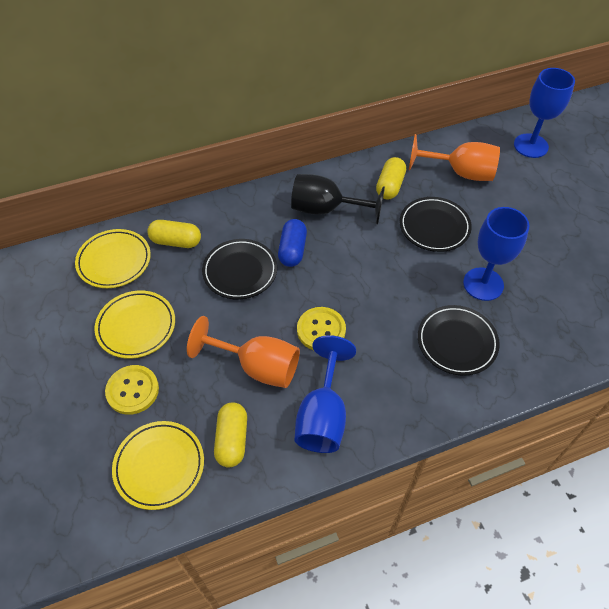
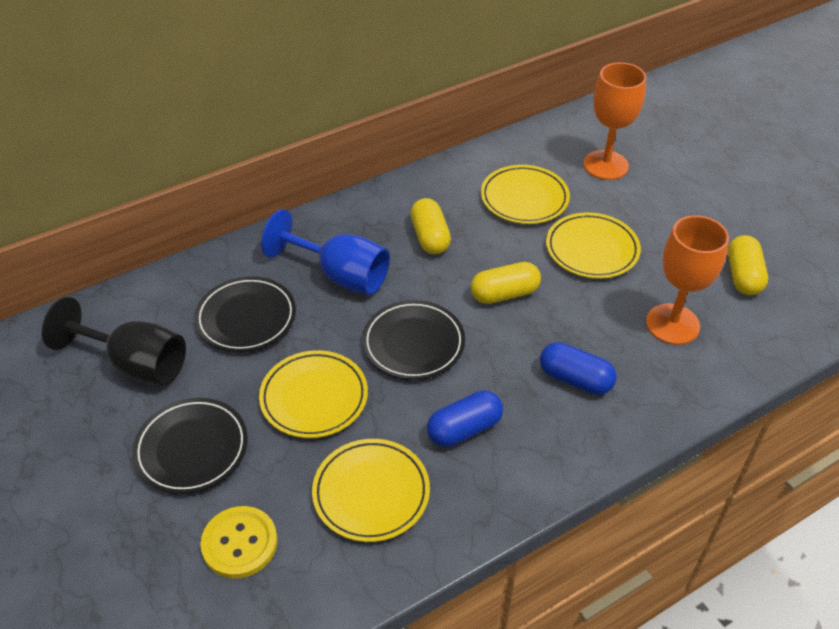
blue capsule: [278,219,307,267] = 1 -> [427,390,503,447] [540,342,617,395] = 2
blue goblet: [295,335,356,453] [463,207,530,301] [514,68,575,158] = 3 -> [261,209,390,295] = 1
yellow button: [105,365,159,415] [297,307,346,350] = 2 -> [200,506,277,579] = 1
yellow plate: [75,229,151,288] [94,290,175,359] [112,421,204,510] = 3 -> [259,350,368,438] [312,439,430,542] [481,165,570,224] [546,212,641,279] = 4

